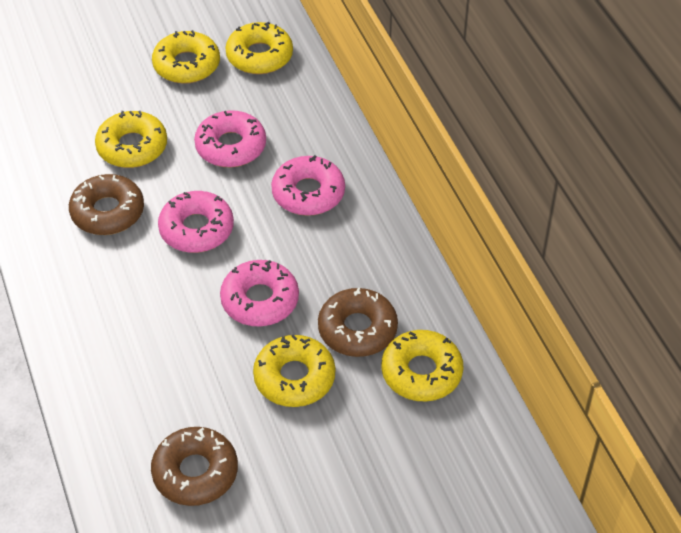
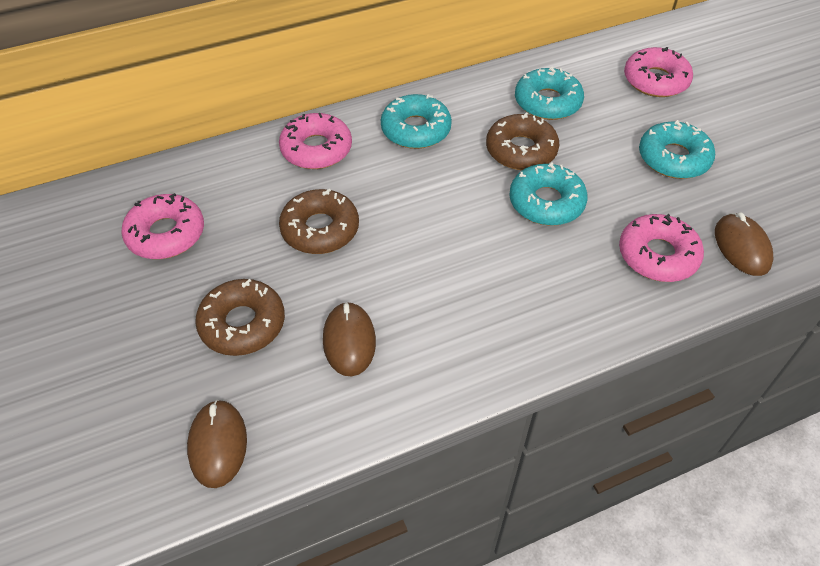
brown mouse: none = 0 -> [187,400,247,488] [323,301,376,376] [715,212,774,276] = 3
turquoise donut: none = 0 -> [381,94,452,149] [509,163,588,226] [515,67,584,120] [639,120,715,179] = 4
yellow donut: [95,111,167,168] [152,30,220,84] [225,22,293,74] [253,334,336,407] [381,330,463,401] = 5 -> none = 0

